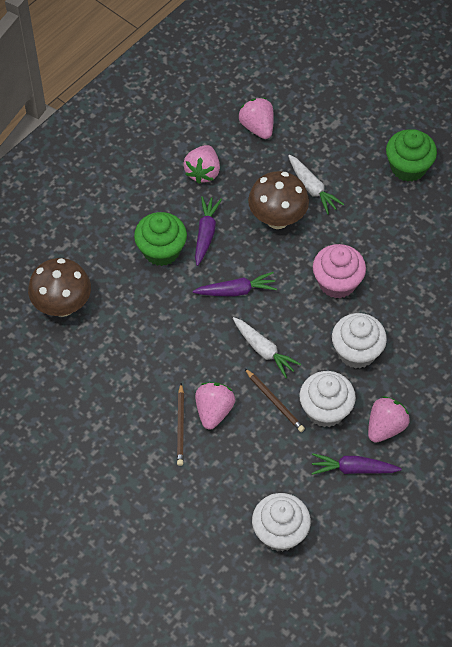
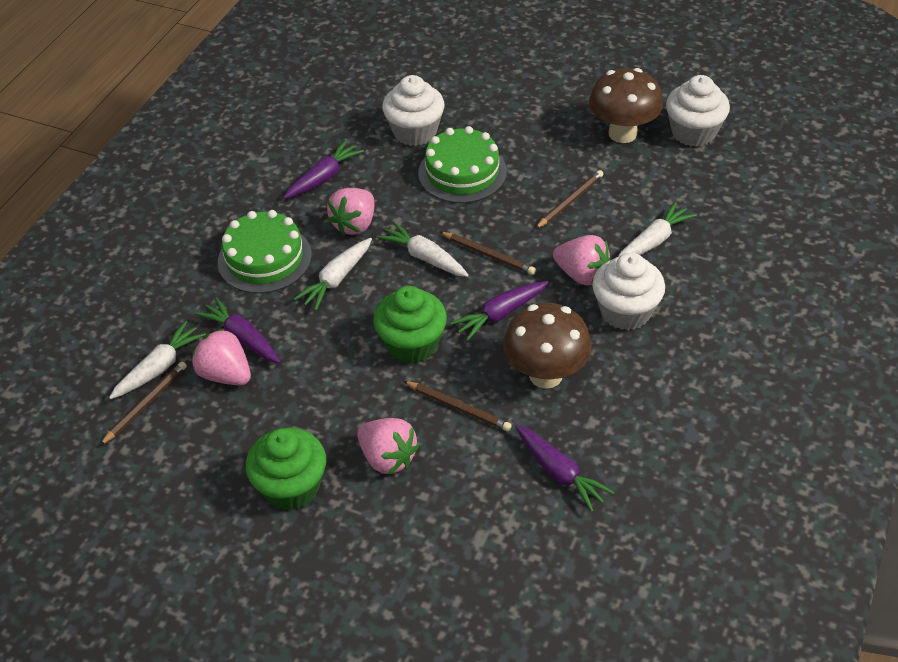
brown pencil: [177,383,184,466] [245,369,305,432] = 2 -> [100,362,187,446] [403,381,512,431] [440,232,536,275] [535,170,603,229] = 4
green cake: none = 0 -> [218,210,312,294] [418,126,507,203] = 2
pink cupcake: [313,244,366,298] = 1 -> none = 0
purple carrot: [193,272,277,297] [195,196,222,266] [312,453,402,475] = 3 -> [195,297,281,363] [283,140,364,199] [450,281,549,341] [515,425,615,512] = 4
white carrot: [233,317,301,378] [288,155,344,215] = 2 -> [109,321,206,399] [294,238,372,311] [377,222,469,277] [618,202,697,257] = 4

